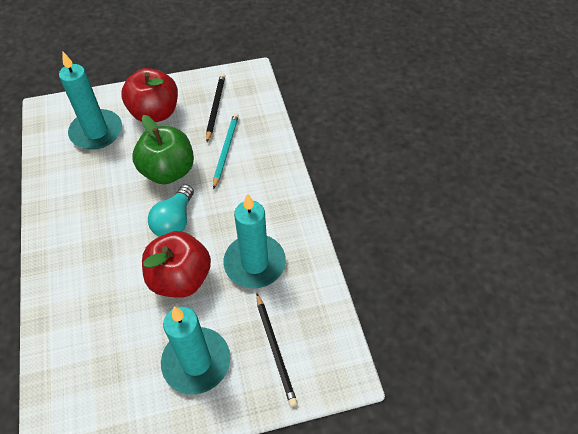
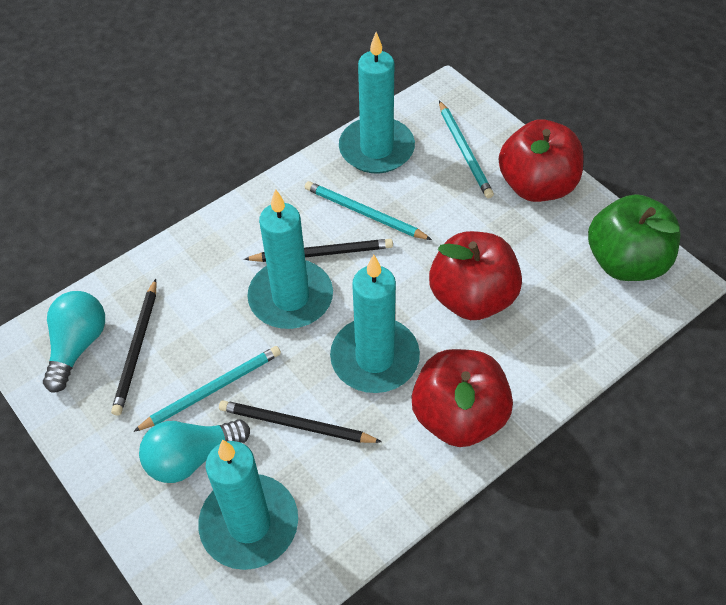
black pencil: [206,73,225,142] [256,294,297,407] = 2 -> [111,279,157,416] [219,400,382,443] [244,239,393,262] = 3
red apple: [121,68,178,122] [142,231,211,298] = 2 -> [411,349,513,447] [429,231,522,320] [499,119,583,202] = 3
turquoise candle: [59,52,122,150] [161,307,230,395] [223,194,286,289] = 3 -> [198,440,298,570] [247,189,333,329] [330,255,420,393] [339,32,415,173] = 4
turquoise light bulb: [148,185,194,237] = 1 -> [43,291,105,393] [139,419,250,483] = 2
turquoise pencil: [213,113,239,189] = 1 -> [133,346,281,432] [305,181,432,240] [439,100,494,198] = 3

